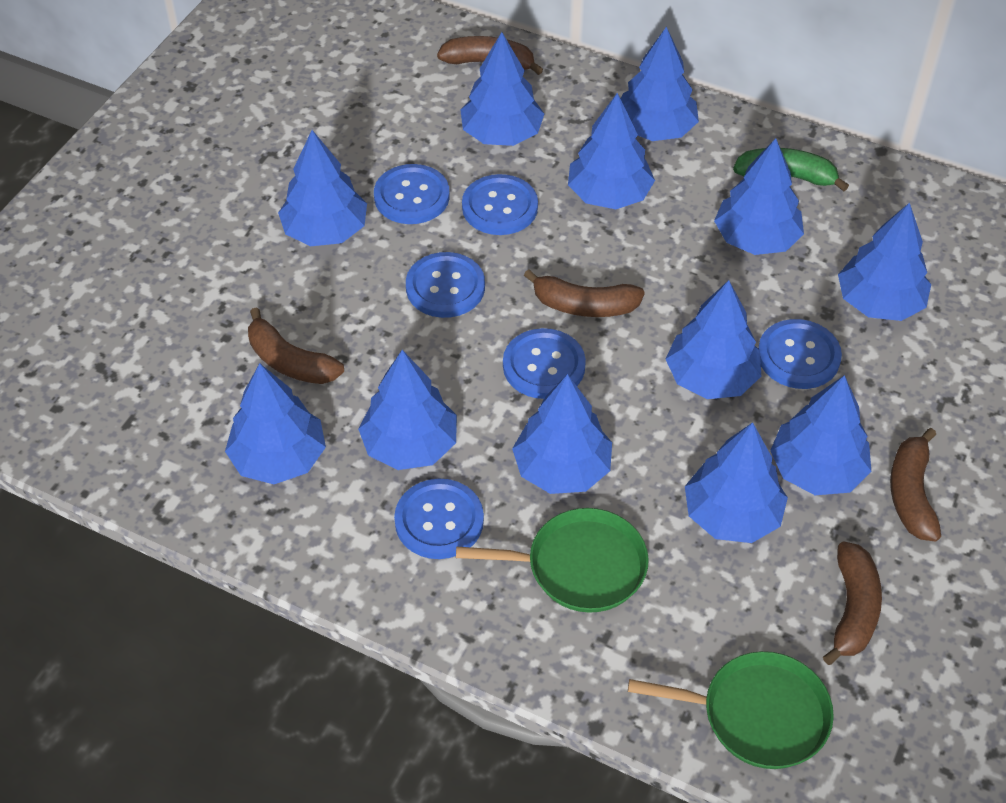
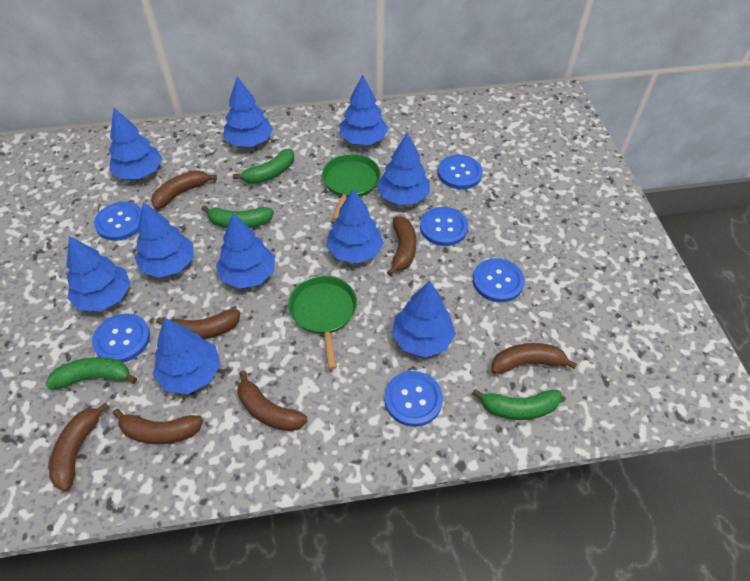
blue tree: [225,363,326,484] [278,130,367,246] [358,350,457,470] [461,32,544,146] [512,374,612,494] [568,93,655,209] [621,27,699,141] [666,280,761,399] [685,422,788,543] [714,138,804,255] [770,375,871,495] [838,202,931,321] = 12 -> [66,236,130,311] [109,108,162,179] [135,202,193,278] [153,318,221,394] [216,213,275,289] [224,76,273,147] [326,189,384,264] [340,75,388,145] [377,132,430,205] [392,281,456,357] = 10
brown banana: [248,307,344,384] [437,36,543,75] [524,270,645,317] [823,542,882,665] [890,428,941,541] = 5 -> [49,402,109,492] [113,409,203,444] [151,170,217,209] [156,309,240,339] [238,371,308,431] [387,216,416,276] [491,343,577,374] = 7
green banana: [733,148,849,191] = 1 -> [46,357,137,389] [202,205,274,228] [233,148,294,184] [472,389,562,420] = 4

